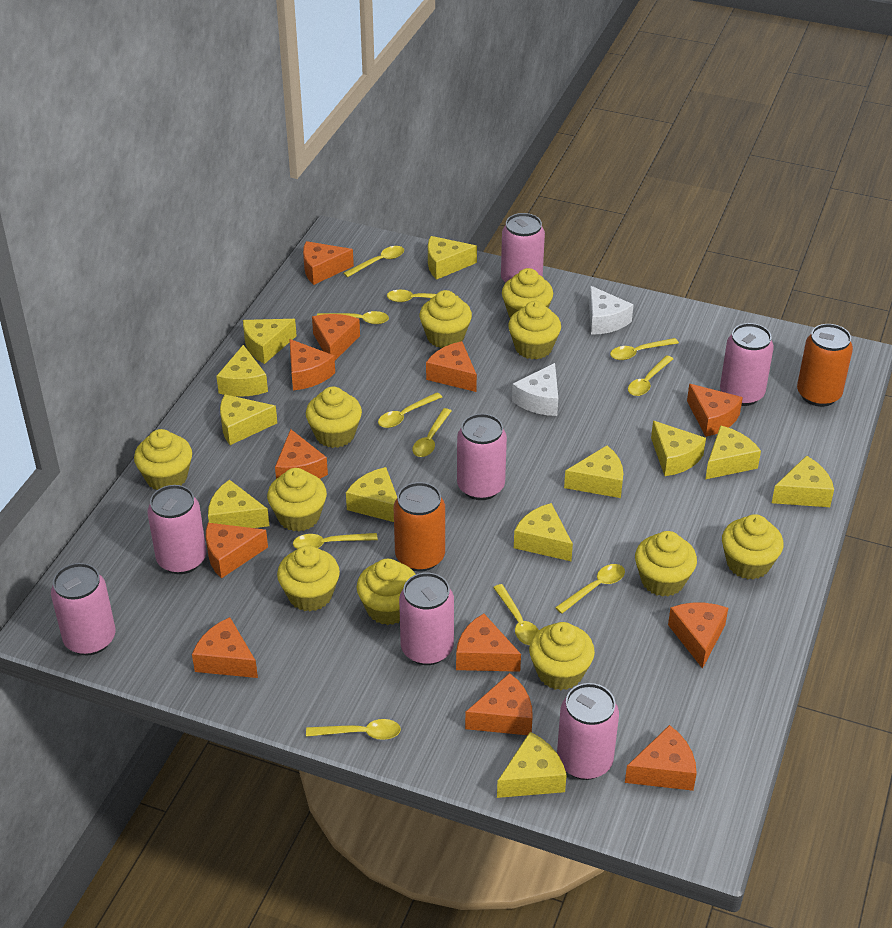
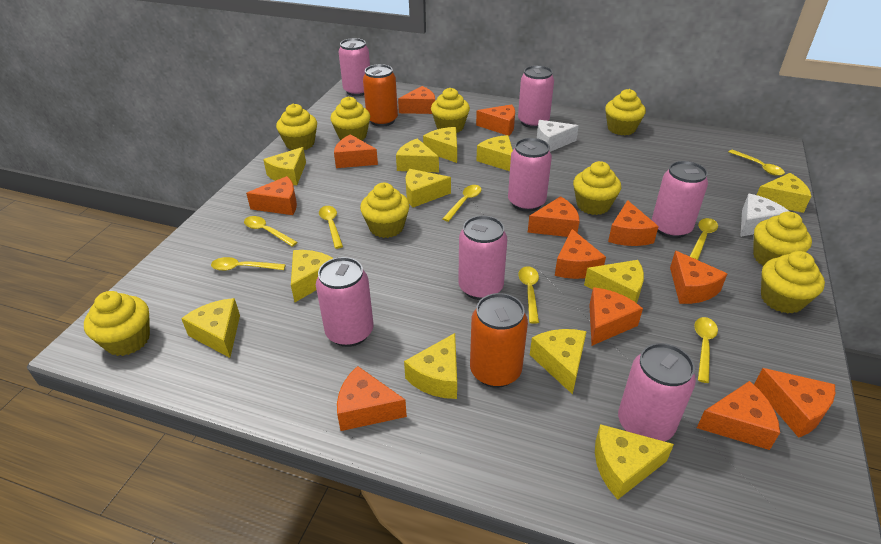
yellow cupcake: [134,429,192,490] [267,468,327,532] [277,545,340,611] [306,387,362,448] [357,559,416,625] [420,290,472,348] [502,268,553,318] [508,301,561,359] [529,622,595,690] [635,531,697,597] [722,514,783,580] = 11 -> [84,291,150,356] [276,104,317,150] [330,96,370,141] [360,183,410,238] [431,88,470,133] [573,161,621,215] [605,89,646,135] [753,212,812,266] [761,251,825,314] = 9
yellow spoon: [293,533,378,549] [306,719,401,740] [317,311,389,324] [343,246,404,277] [378,392,442,428] [387,290,459,302] [412,408,451,457] [493,584,539,645] [555,564,625,614] [610,338,679,360] [628,355,673,396] = 11 -> [211,257,286,271] [244,216,298,247] [319,206,343,249] [442,185,482,222] [518,266,539,324] [690,218,718,260] [694,317,718,383] [729,149,785,176] = 8

